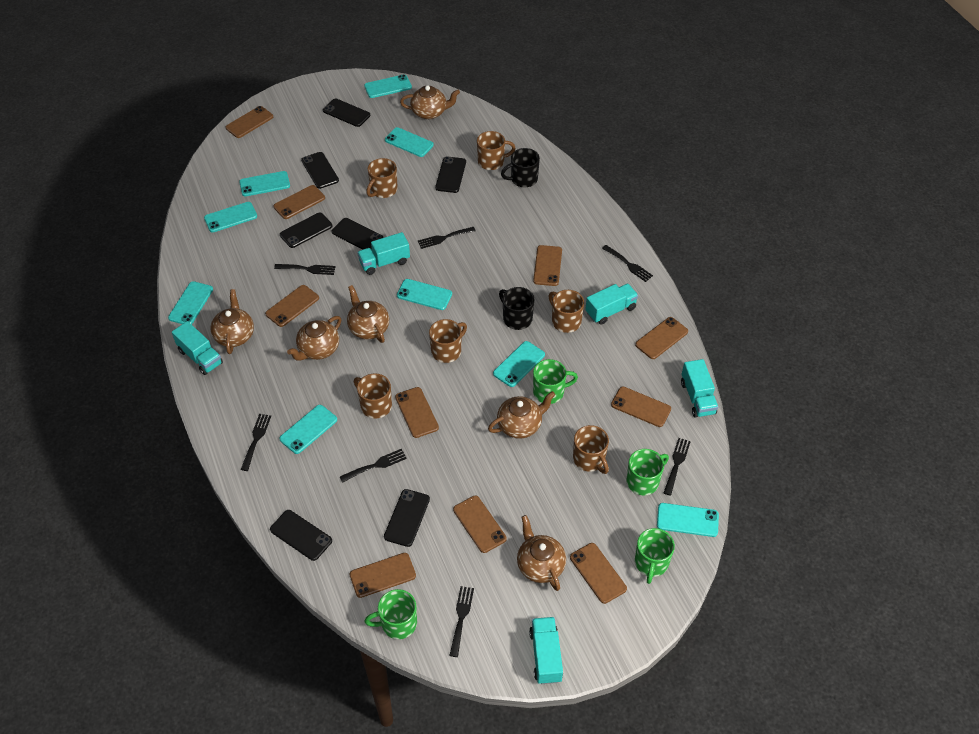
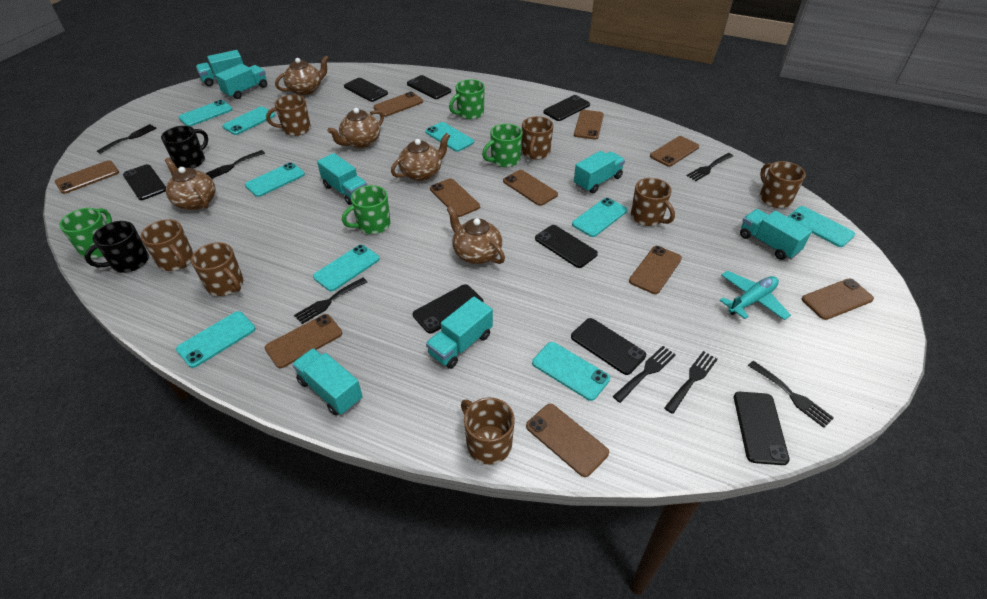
black phone: [270,510,332,561] [280,212,332,248] [301,152,339,189] [323,98,370,127] [332,218,383,250] [384,489,430,547] [435,156,466,193] = 7 -> [123,164,166,200] [344,78,388,102] [407,75,451,99] [413,284,484,334] [535,225,598,268] [543,95,590,121] [571,318,646,375] [734,392,790,465] = 8
brown mug: [354,373,392,418] [366,158,398,198] [429,319,467,363] [477,131,516,170] [549,290,584,333] [573,425,609,474] = 6 -> [141,219,194,271] [191,242,243,296] [266,95,311,136] [461,397,515,464] [522,116,553,159] [631,178,675,226] [760,161,806,208] = 7
brown teapot: [211,289,254,354] [287,316,341,361] [347,285,389,343] [400,85,460,119] [488,391,555,439] [517,515,566,591] = 6 -> [165,158,215,210] [275,55,329,96] [327,108,384,148] [391,133,450,181] [447,206,505,264] = 5
turquoise plane: none = 0 -> [719,271,791,320] = 1
turquoise truck: [172,321,223,375] [357,232,410,275] [529,617,563,684] [585,284,638,325] [681,359,718,418] = 5 -> [196,50,243,86] [215,64,267,99] [292,348,363,415] [317,153,367,205] [426,297,493,369] [574,151,625,194] [740,209,812,260] = 7

